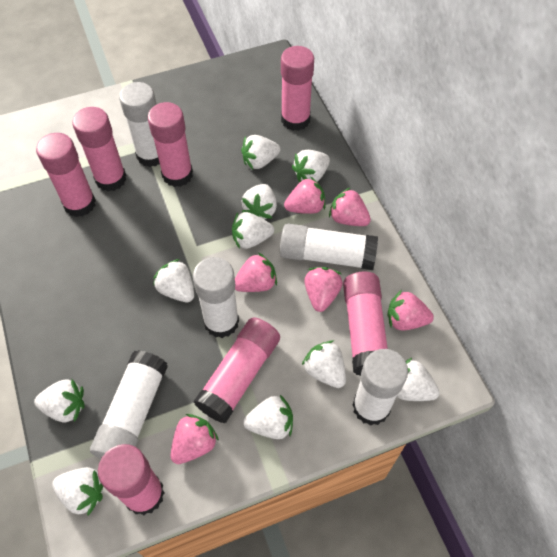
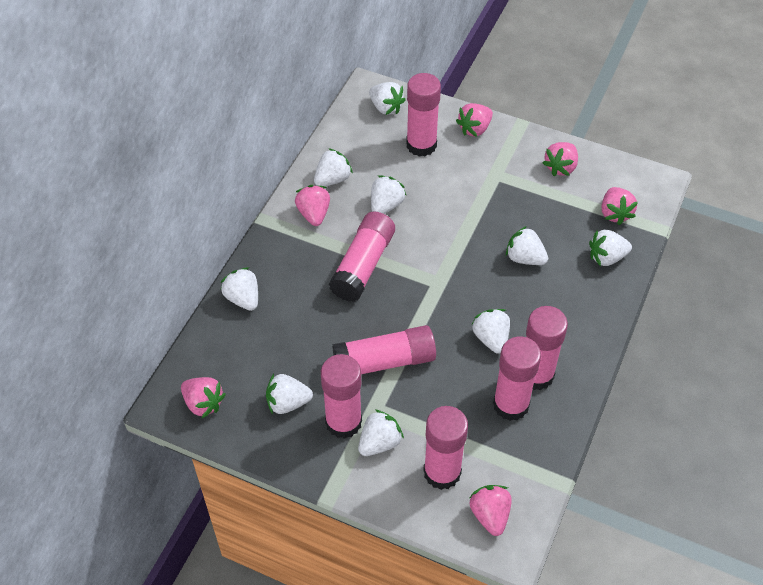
white glue stick: [90,350,168,459] [119,82,160,167] [193,257,239,338] [280,223,378,270] [353,349,408,426] = 5 -> none = 0
white strawberry: [34,379,85,422] [52,467,103,515] [153,259,194,302] [232,212,274,249] [241,135,280,169] [241,184,277,219] [243,395,293,439] [292,150,330,182] [302,341,346,388] [397,358,440,401] = 10 -> [221,267,258,311] [266,374,313,414] [314,148,353,186] [358,410,404,456] [369,82,406,115] [371,175,407,214] [471,309,510,354] [506,226,548,265] [589,230,632,266] = 9

